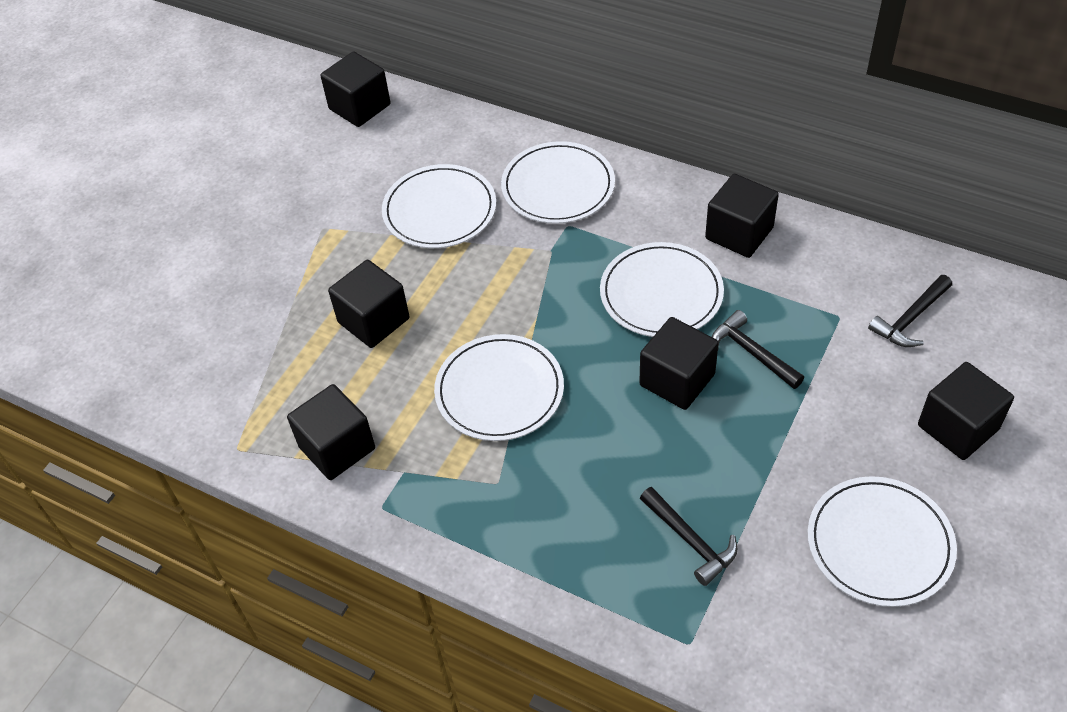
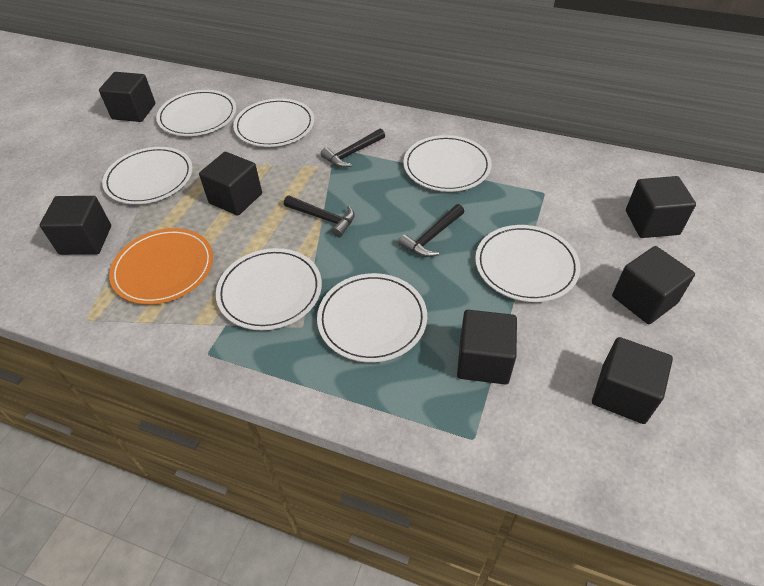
black cube: [287,384,375,480] [320,51,391,127] [328,260,409,348] [639,317,719,410] [705,174,779,258] [918,362,1014,460] = 6 -> [40,196,111,255] [99,72,155,122] [199,152,262,216] [457,310,517,385] [592,337,673,424] [612,246,695,324] [626,176,696,238] = 7
orange plate: none = 0 -> [109,228,213,305] = 1
white plate: [382,164,496,248] [434,334,564,441] [501,141,615,224] [600,242,724,337] [808,476,957,607] = 5 -> [102,147,193,204] [156,90,236,136] [216,248,322,330] [233,98,314,147] [317,273,427,363] [403,135,492,192] [475,225,580,302] = 7

